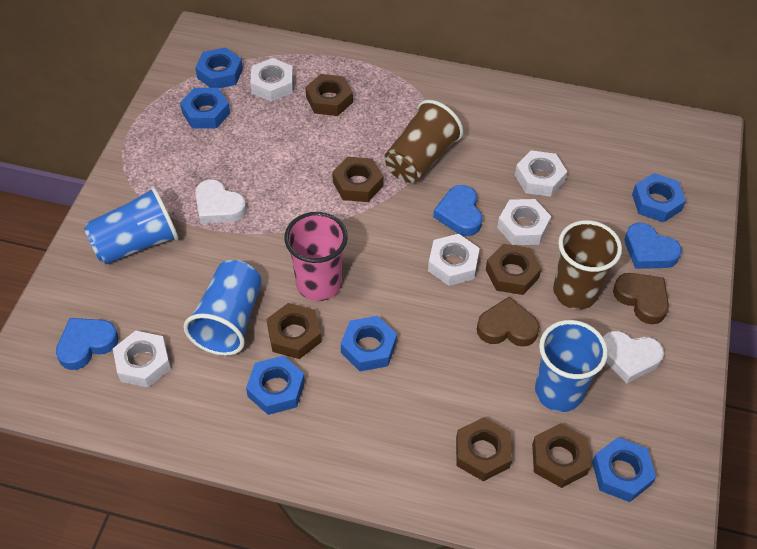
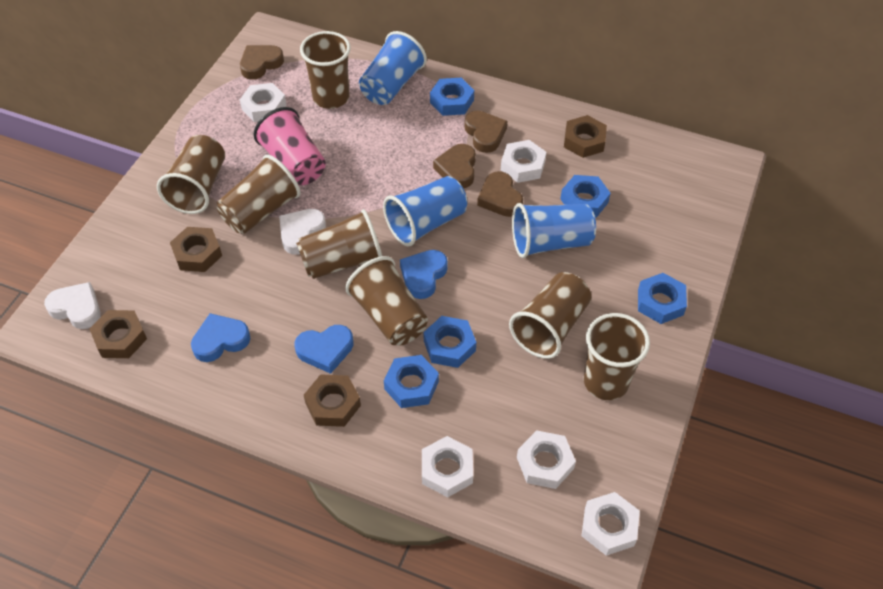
blue nut: [180,88,230,129] [195,47,243,88] [246,356,305,415] [341,316,397,371] [592,437,656,502] [632,173,686,223] = 6 -> [384,355,439,408] [423,316,476,368] [430,78,474,116] [561,175,611,218] [638,273,687,324] = 5
brown cup: [384,100,463,183] [553,220,622,309] = 2 -> [157,135,225,214] [217,155,300,234] [296,209,382,279] [300,31,351,109] [345,256,428,346] [509,272,591,359] [584,313,650,400] = 7
brown heart: [477,297,539,347] [613,273,669,324] = 2 -> [240,45,284,80] [433,144,476,188] [464,111,507,153] [477,171,523,217] = 4
brown nut: [266,303,321,359] [306,74,353,116] [332,157,383,202] [456,417,512,481] [486,244,542,295] [532,423,591,488] = 6 -> [90,310,147,358] [170,227,222,272] [304,374,361,427] [564,115,607,158] = 4

